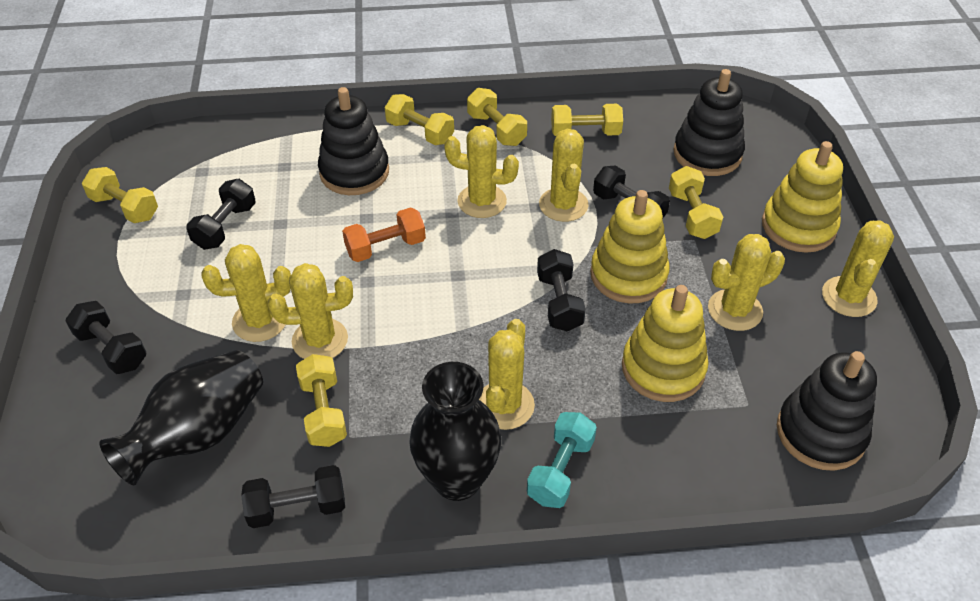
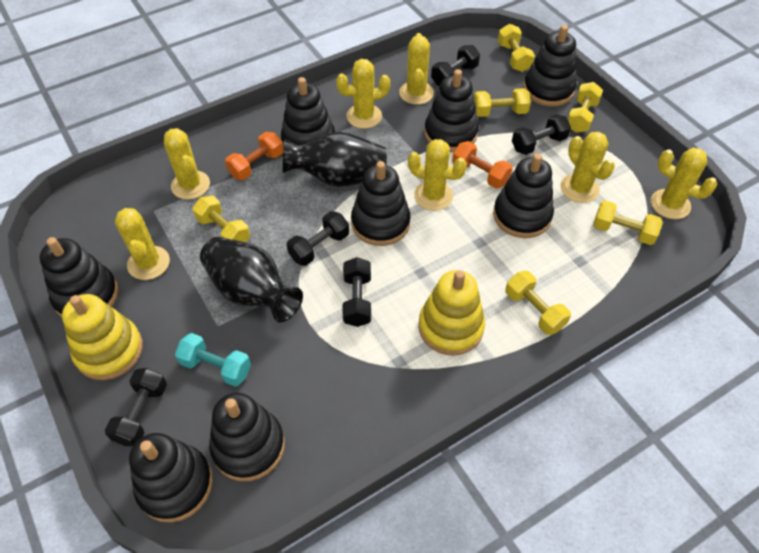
black stacking toy: [318,87,389,195] [673,69,745,176] [777,351,877,471] = 3 -> [40,237,118,317] [129,433,213,523] [209,393,285,481] [281,77,335,146] [351,161,410,246] [424,69,479,152] [493,153,554,238] [523,25,576,107] = 8
orange dumbbell: [342,207,426,262] = 1 -> [225,132,283,180] [452,141,513,188] = 2
yellow stacking toy: [590,190,670,303] [622,285,708,402] [762,141,843,253] = 3 -> [62,294,143,380] [419,270,485,356] = 2

